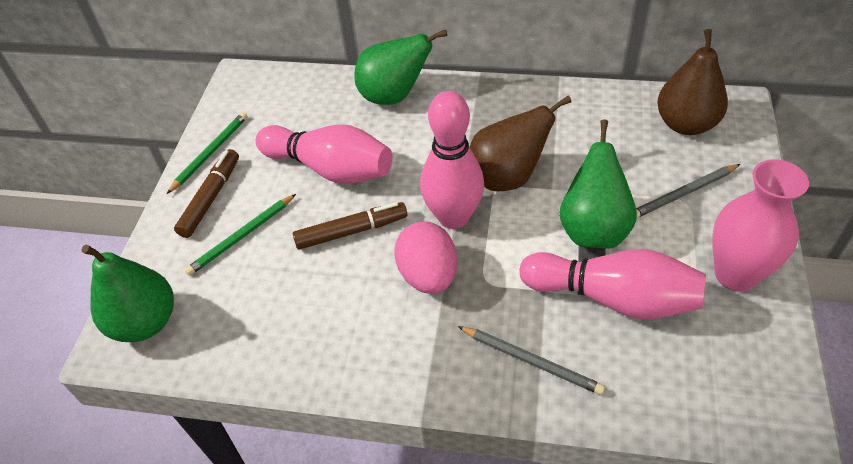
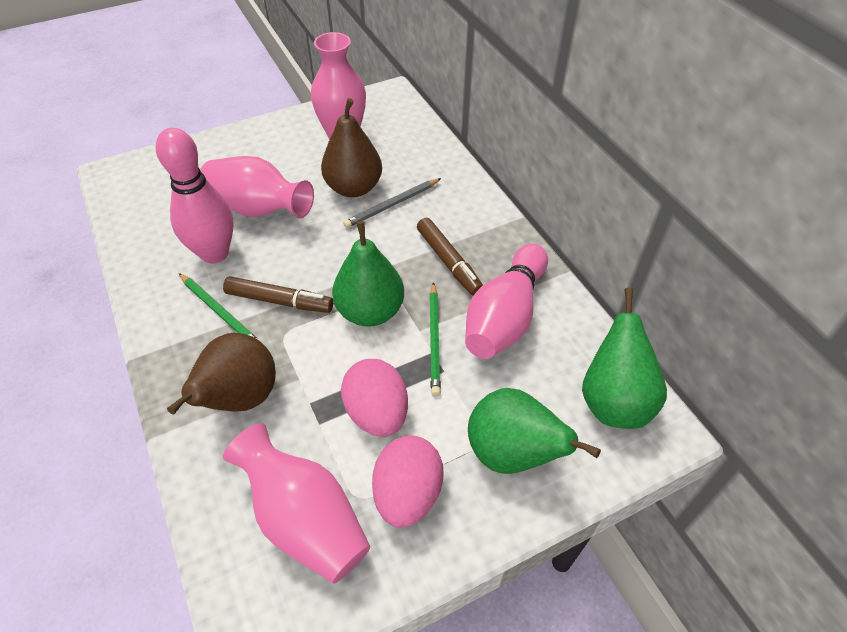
grey pencil: [458,326,605,395] [636,164,740,218] = 2 -> [343,178,441,228] = 1
pink bowling pin: [256,124,393,184] [420,91,484,229] [519,249,706,319] = 3 -> [156,128,234,263] [465,244,548,359] = 2
pink egg: [394,221,457,294] = 1 -> [341,359,408,437] [372,435,444,528] = 2
pink vase: [712,159,809,292] = 1 -> [200,156,314,218] [223,423,370,584] [311,32,366,140] = 3

